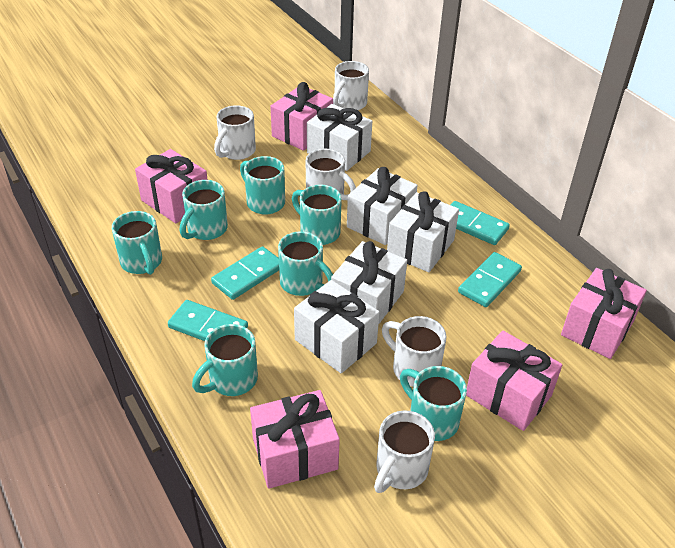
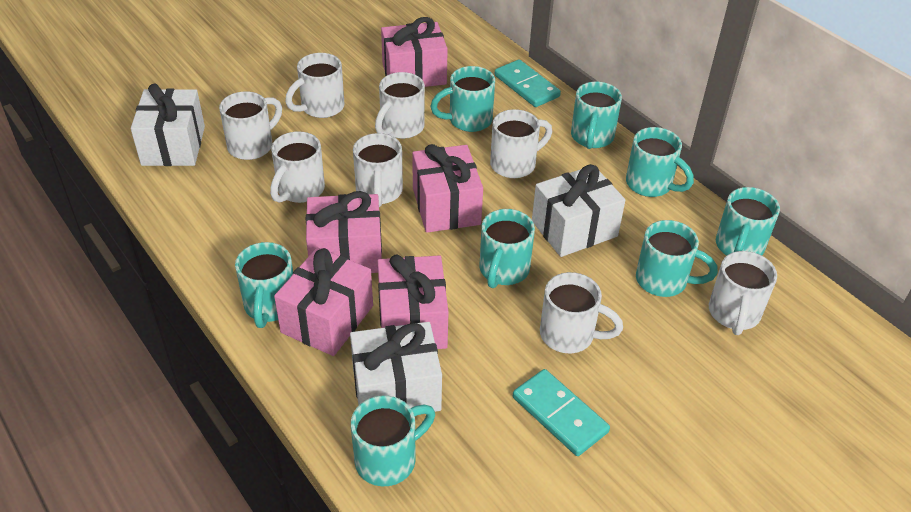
turquoise domino: [168,300,248,341] [211,246,279,300] [451,201,510,245] [458,252,522,307] = 4 -> [495,59,561,107] [513,369,610,456] = 2
turquoise mug: [112,211,162,275] [180,180,228,240] [192,324,258,396] [240,156,285,215] [278,231,333,296] [292,185,342,245] [400,366,467,441] = 7 -> [235,242,293,328] [351,395,435,486] [430,66,495,132] [480,209,535,288] [571,82,622,149] [626,127,694,197] [636,220,718,297] [716,187,780,256] = 8
white gift: [294,280,379,373] [307,104,372,171] [331,241,407,325] [347,167,418,245] [387,191,459,272] = 5 -> [131,84,205,166] [350,322,442,412] [532,164,625,257] = 3
white mug: [214,105,256,160] [306,149,356,200] [333,61,369,110] [374,410,435,493] [382,316,446,387] = 5 -> [219,91,282,160] [270,131,325,203] [285,53,344,118] [353,133,403,207] [375,72,425,139] [490,109,552,178] [540,272,623,353] [709,251,777,335] = 8

